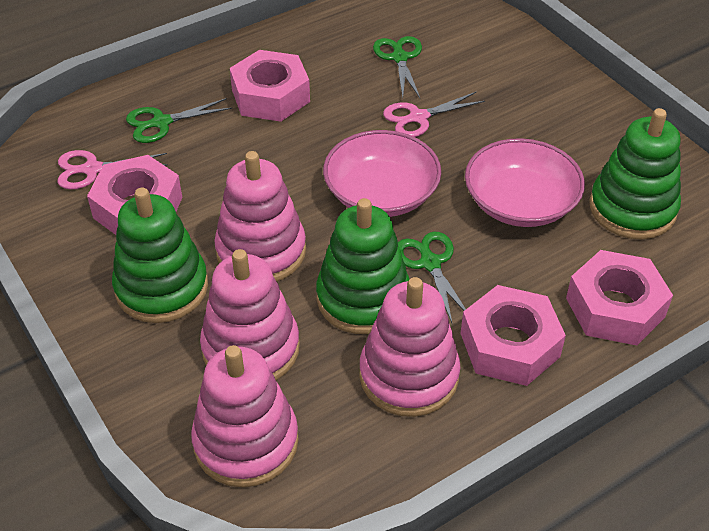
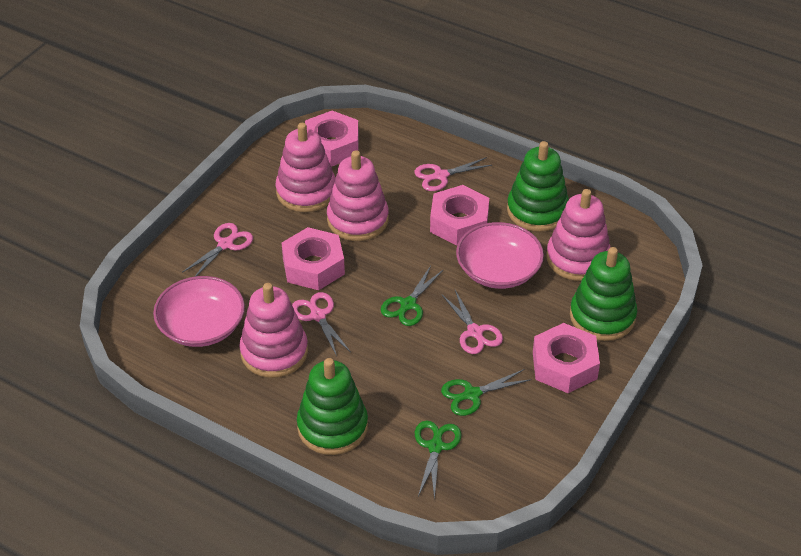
pink scissors: [57,150,168,190] [383,92,485,137] = 2 -> [182,223,253,277] [292,292,351,356] [414,157,492,191] [441,290,503,354] = 4

